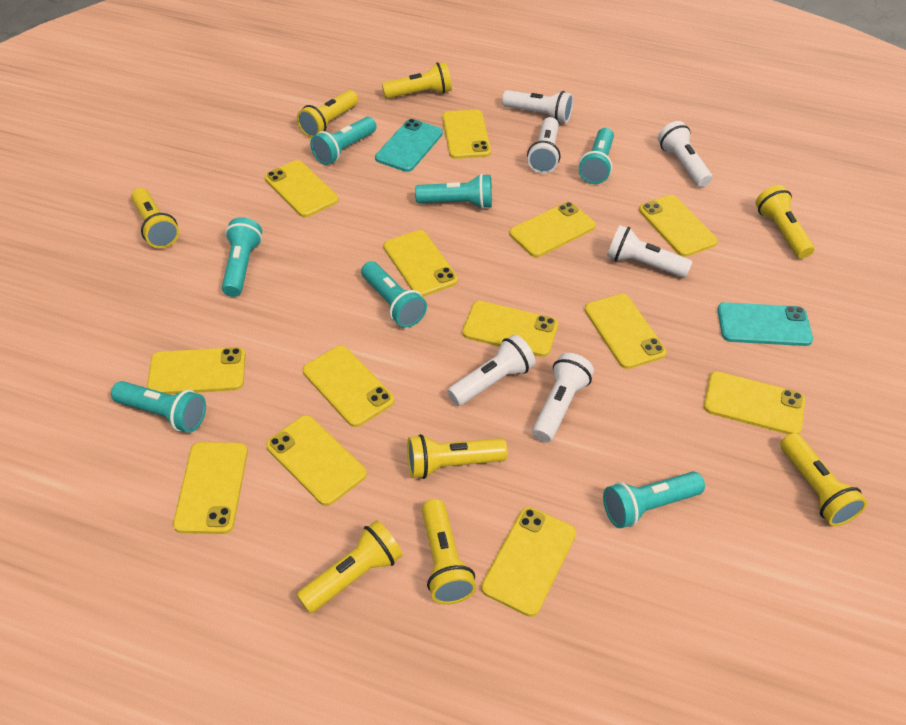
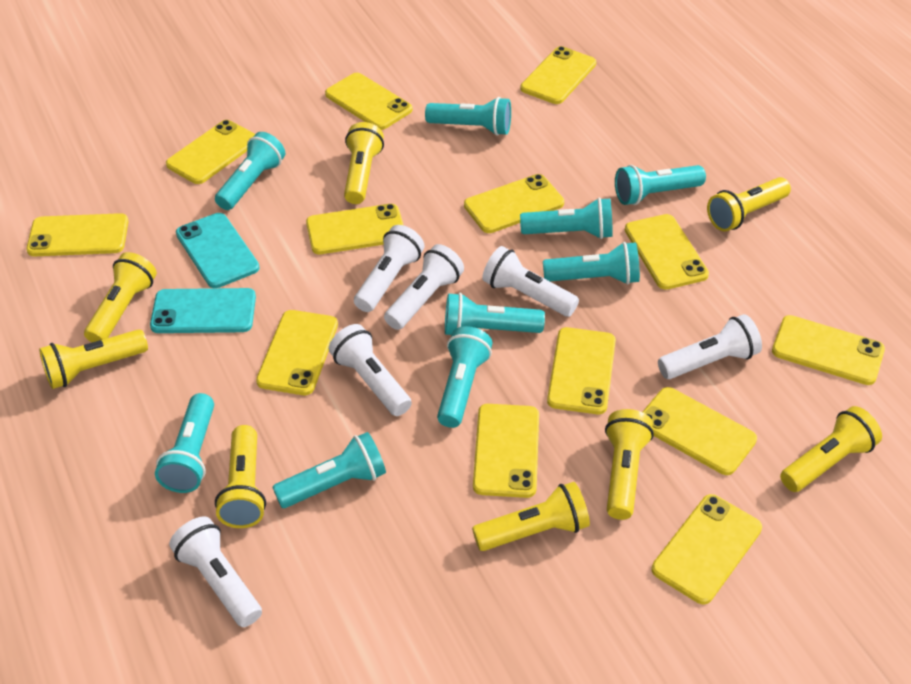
turquoise flashlight: [111,381,206,433] [222,217,262,297] [310,117,376,165] [361,261,427,328] [415,174,492,209] [579,128,614,184] [603,471,705,528] = 7 -> [155,393,214,493] [215,132,285,210] [272,432,386,508] [425,97,511,136] [437,326,492,428] [445,293,545,335] [520,198,613,239] [543,242,640,285] [615,165,706,205] = 9

